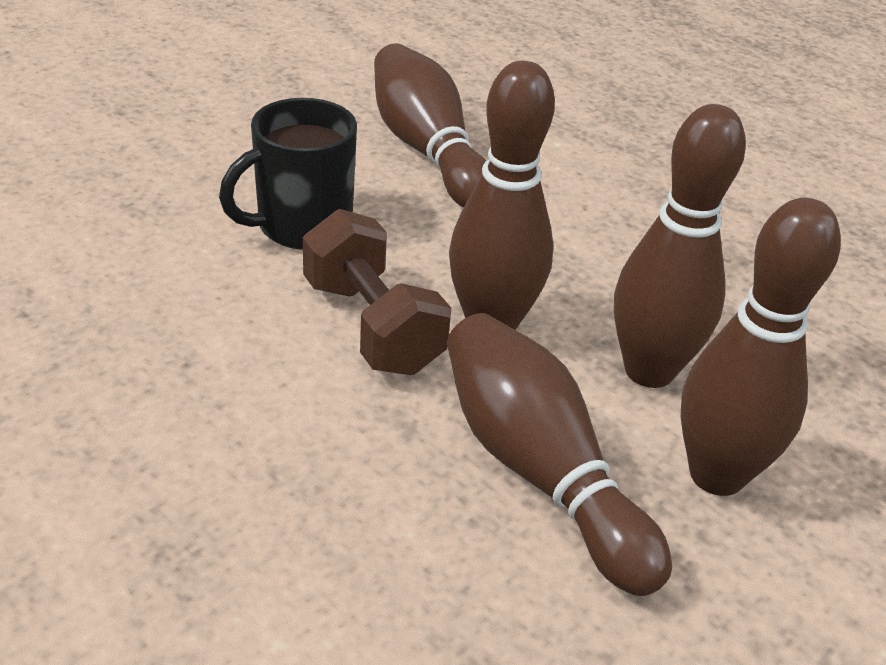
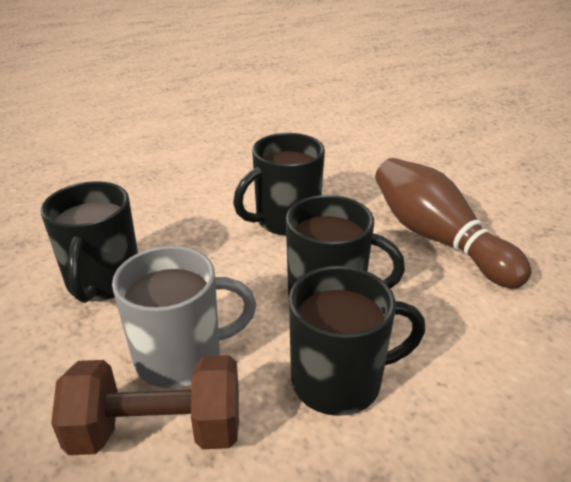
black mug: [219,98,357,249] = 1 -> [41,181,138,303] [233,133,325,236] [286,195,405,296] [289,266,426,416] = 4
brown bowling pin: [374,43,487,208] [447,313,672,596] [449,61,555,330] [614,104,746,388] [681,198,841,496] = 5 -> [375,158,531,289] = 1
grey mug: none = 0 -> [112,246,257,388] = 1

